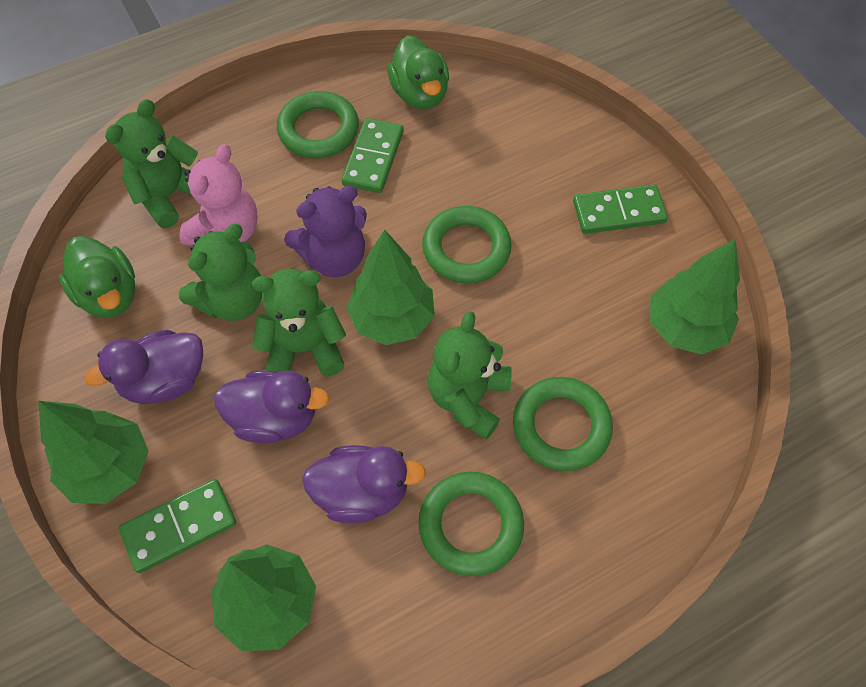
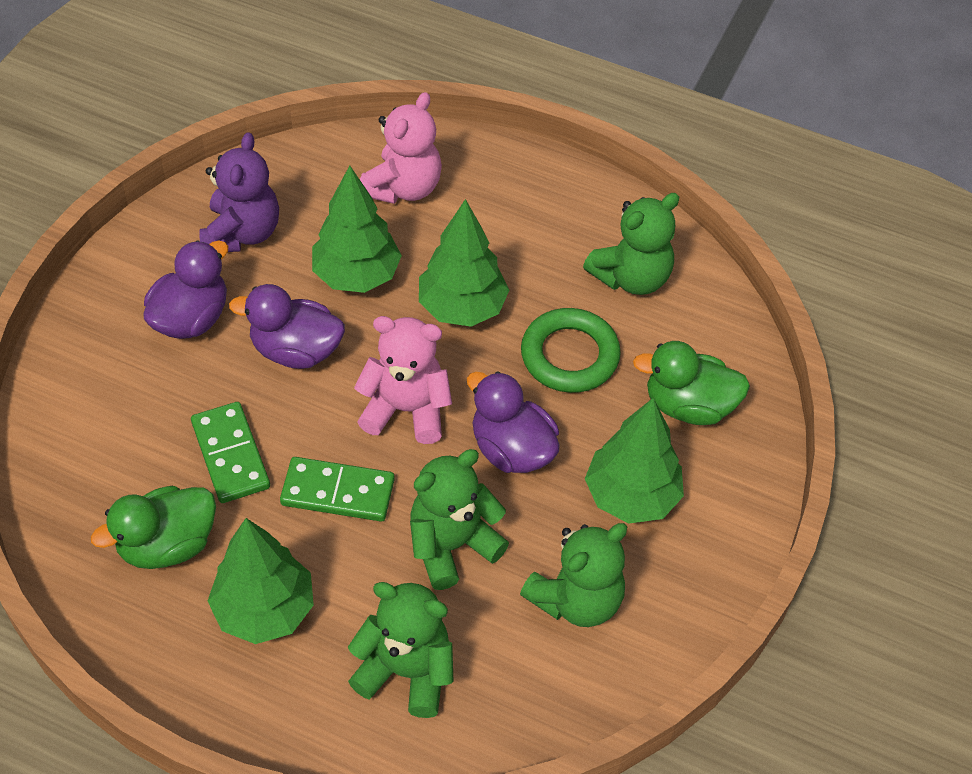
green domino: [119,479,236,573] [341,118,404,193] [573,185,668,234] = 3 -> [191,402,270,503] [280,457,395,521] = 2
green ring: [277,91,359,158] [418,472,524,576] [422,206,512,283] [513,377,613,471] = 4 -> [521,308,621,393] = 1
pink teddy bear: [179,144,258,246] = 1 -> [354,316,452,444] [360,92,442,204] = 2

